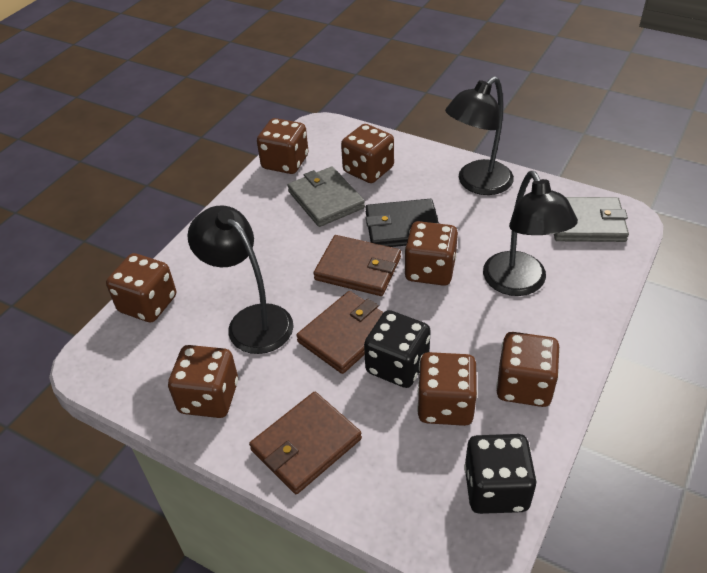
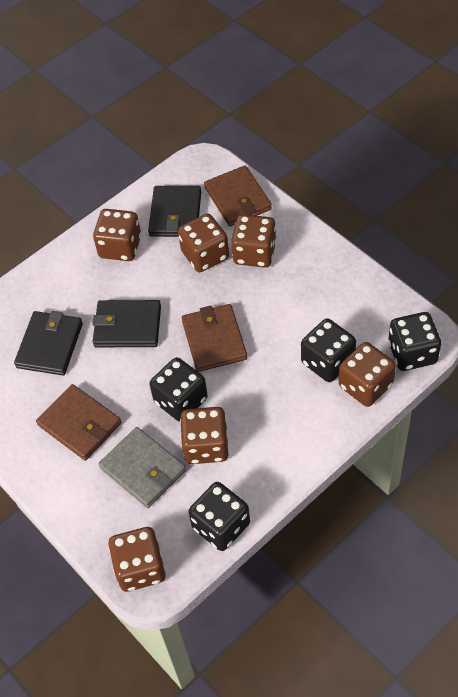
black dice: [364,310,431,388] [464,434,537,514] = 2 -> [150,357,208,422] [188,482,250,551] [301,319,356,382] [388,312,441,371] = 4
black lamp: [187,206,294,354] [445,76,514,195] [483,171,578,296] = 3 -> none = 0
black wallet: [365,199,439,247] = 1 -> [14,311,83,375] [92,300,161,347] [148,186,201,237] = 3
brown dice: [106,253,176,322] [168,345,238,418] [257,118,308,174] [341,124,394,183] [404,221,458,286] [417,352,477,426] [496,332,560,407] = 7 -> [93,209,141,261] [108,527,166,592] [178,214,229,272] [180,407,229,464] [231,214,276,268] [339,342,396,407] = 6
grey wallet: [287,167,365,227] [554,197,629,242] = 2 -> [99,427,186,508] = 1

